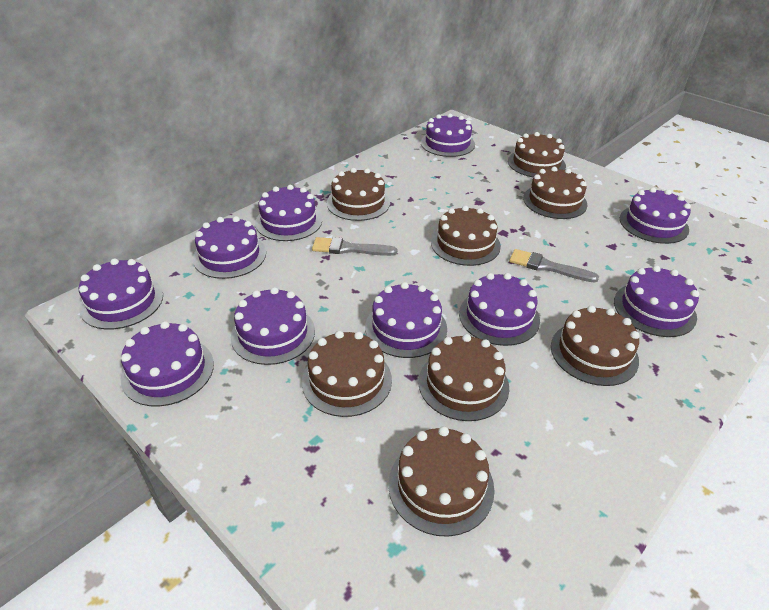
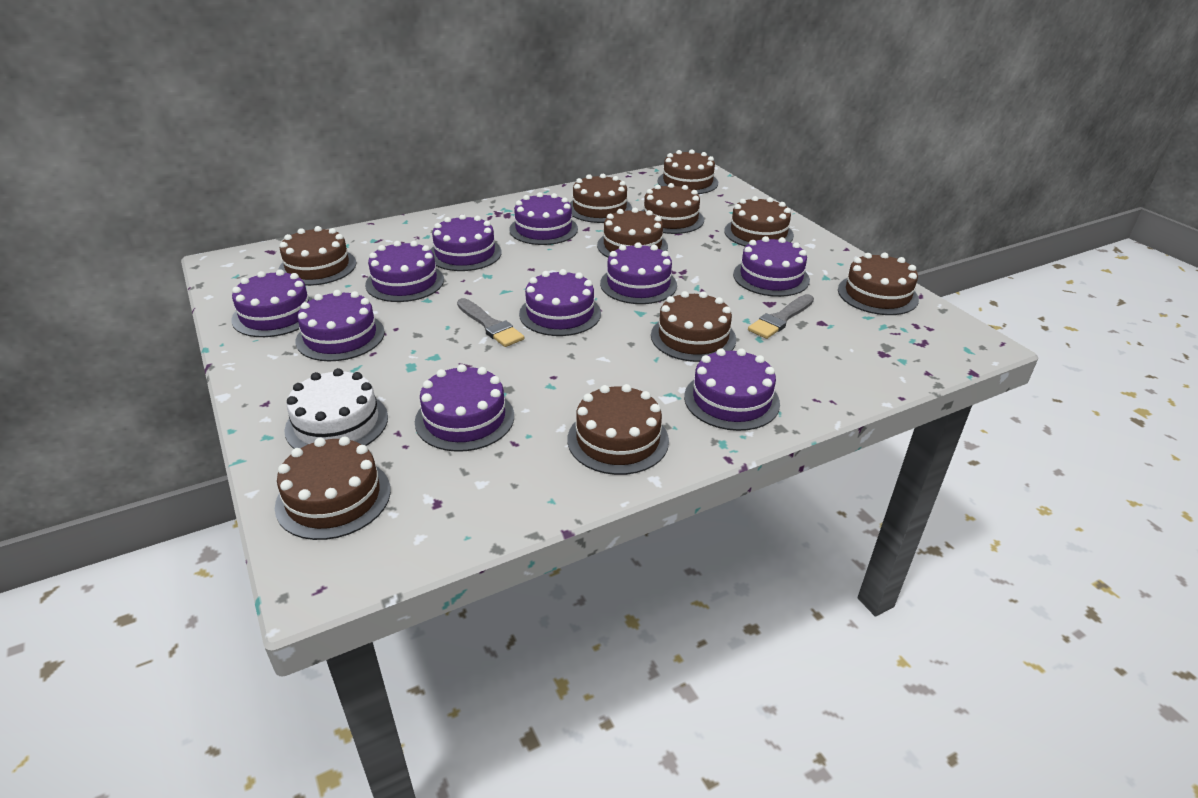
brown cake: [302,331,392,417] [327,168,390,221] [388,426,495,537] [418,334,509,421] [431,206,501,266] [508,132,566,177] [523,167,587,219] [551,305,640,386] = 8 -> [275,436,391,540] [278,226,356,286] [568,384,669,475] [570,174,632,223] [597,208,668,258] [642,183,704,234] [651,291,736,362] [658,150,718,194] [724,196,794,247] [838,253,919,315] = 10
white cake: none = 0 -> [284,368,388,449] = 1

